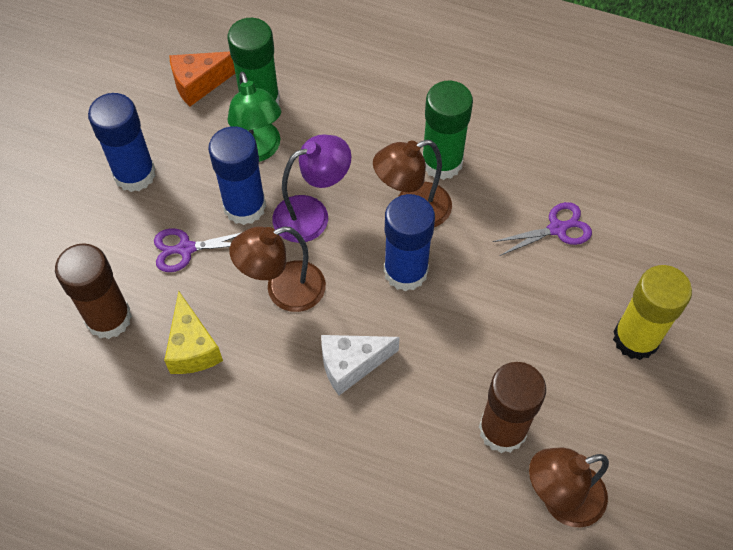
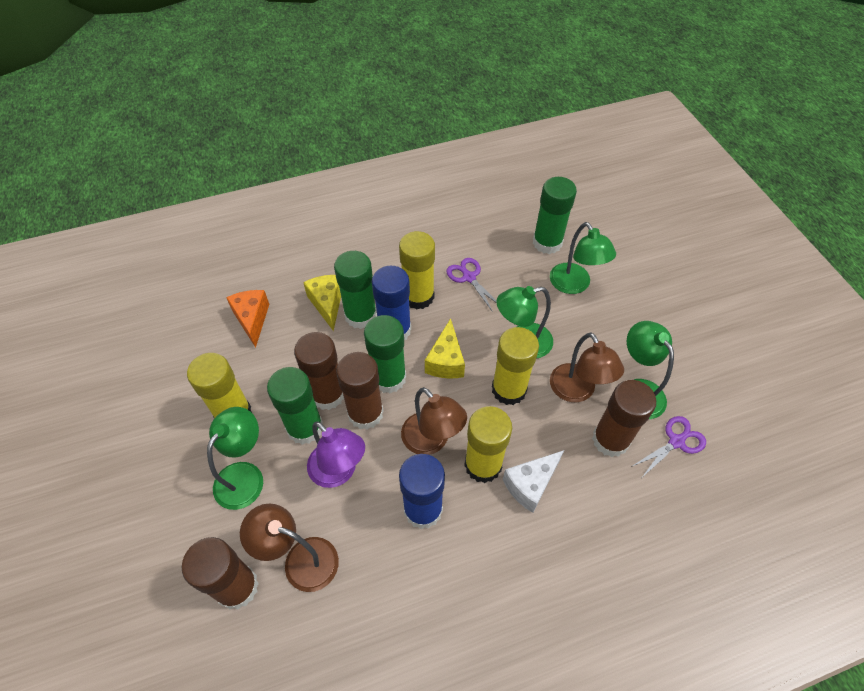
blue glue stick: [88,93,156,192] [208,126,266,225] [384,194,435,291] = 3 -> [372,266,411,340] [399,454,445,529] = 2
brown glue stick: [55,243,132,339] [479,362,546,453] = 2 -> [182,537,259,609] [294,332,344,410] [336,352,384,430] [592,380,656,457] = 4
green glue stick: [228,18,280,105] [422,81,473,180] = 2 -> [267,367,323,445] [334,251,377,329] [364,315,406,393] [533,177,577,254] = 4
green lamp: [227,72,281,162] = 1 -> [207,407,263,510] [497,286,553,358] [550,222,616,294] [627,321,674,419] = 4
yellow cheese: [164,291,223,374] = 1 -> [303,275,341,331] [425,318,465,378] = 2
yellow glue stick: [613,265,692,360] = 1 -> [187,353,252,418] [399,231,435,309] [464,406,512,483] [492,327,539,405] = 4

